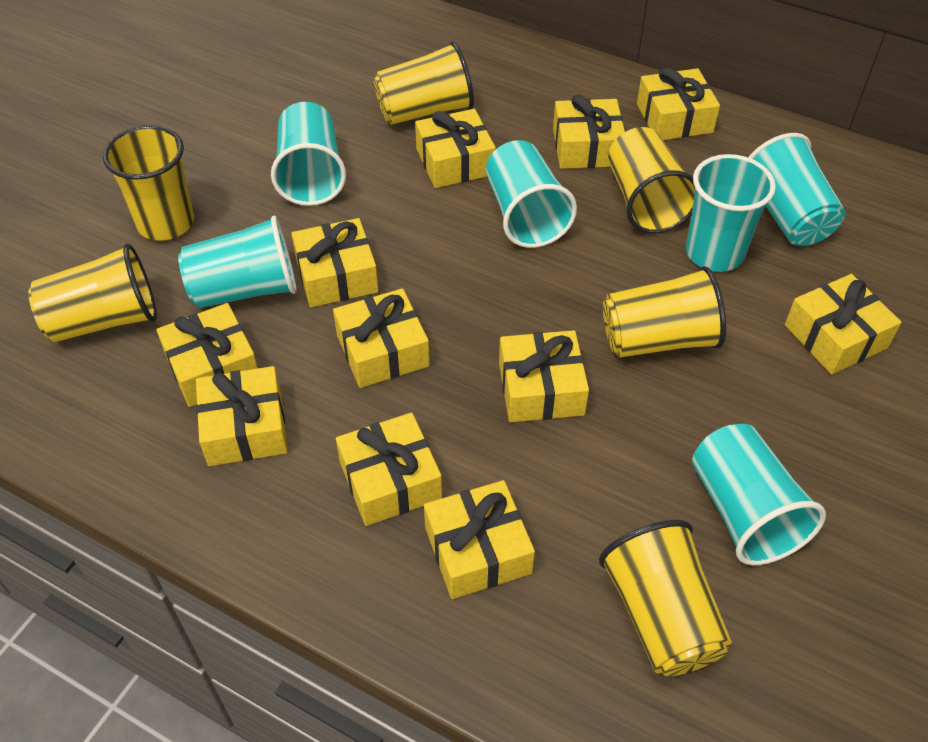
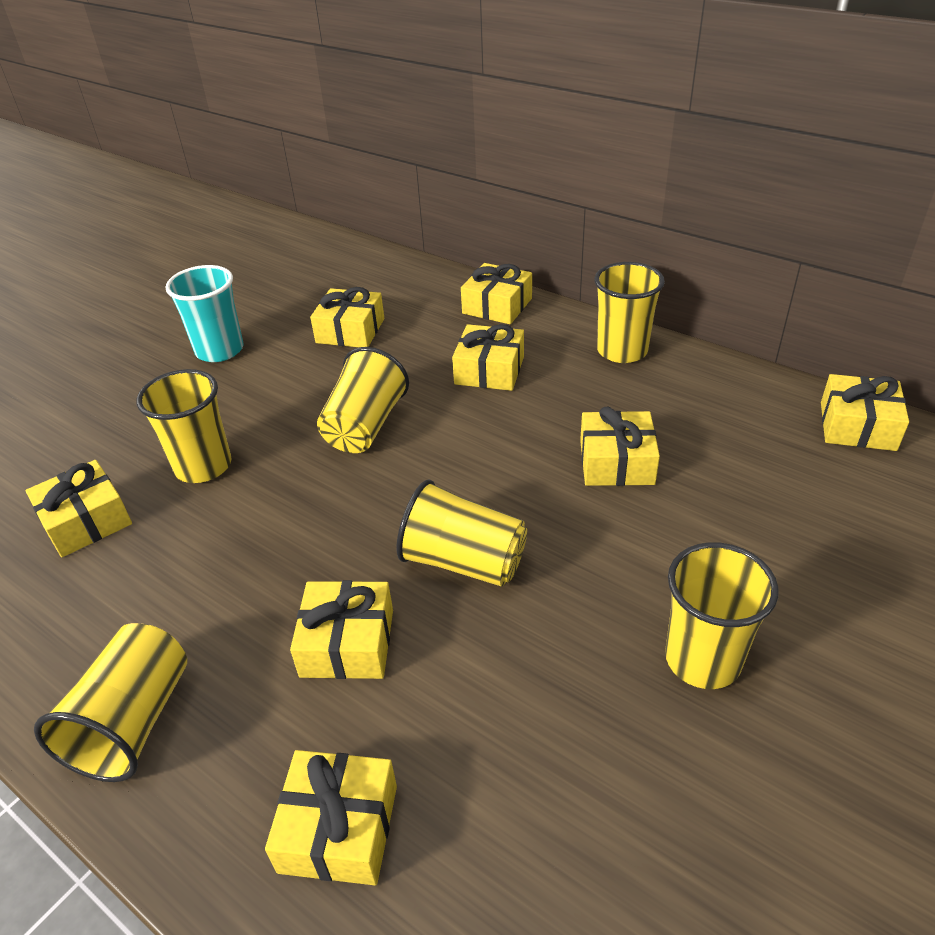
turquoise cup: [178,216,296,308] [271,102,346,206] [486,140,577,248] [686,154,776,272] [692,424,826,565] [748,133,845,246] = 6 -> [165,265,244,362] = 1
yellow gift: [156,303,258,407] [196,366,288,466] [291,218,379,307] [333,288,430,388] [336,412,442,526] [415,109,496,188] [424,480,535,599] [499,330,589,422] [553,95,625,169] [637,67,720,140] [785,274,901,375] = 11 -> [25,460,132,557] [265,750,397,885] [290,580,393,679] [310,287,384,347] [452,324,524,391] [461,263,532,324] [580,407,660,486] [821,374,909,451] = 8

